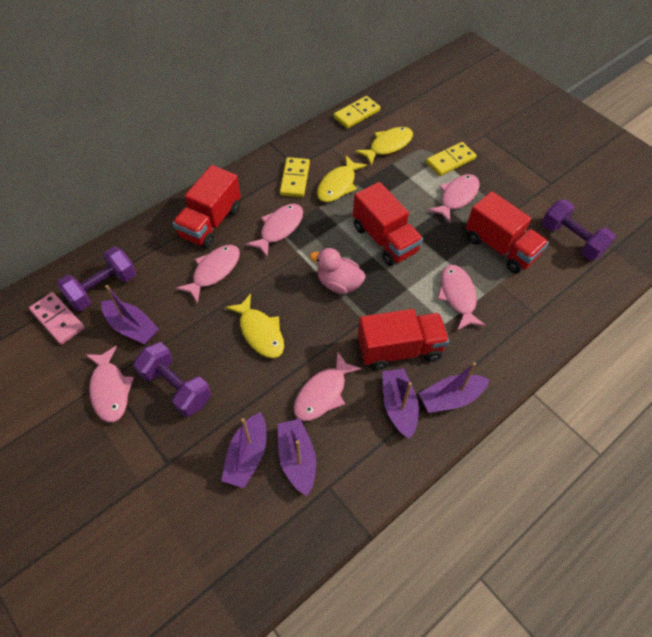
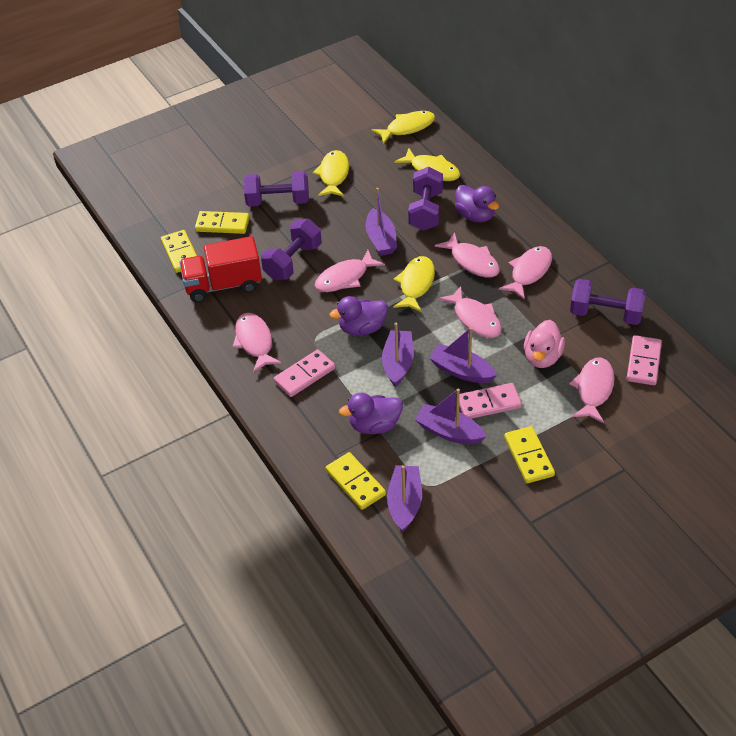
pink domino: [29,292,85,345] = 1 -> [274,349,335,397] [459,383,522,419] [627,335,662,385] = 3
purple duck: none = 0 -> [329,296,388,336] [339,393,403,434] [455,185,499,223] = 3
purple dumbbell: [56,247,136,311] [134,342,211,417] [542,200,615,261] = 3 -> [244,171,309,207] [261,219,322,280] [408,167,443,231] [570,279,646,325] = 4
red truck: [172,165,241,248] [353,182,423,266] [358,309,449,370] [466,191,549,274] = 4 -> [179,236,262,303] = 1
yellow domino: [280,157,310,197] [333,96,380,129] [426,142,477,176] = 3 -> [161,230,197,273] [195,211,249,234] [326,452,386,510] [504,426,555,483] = 4
yellow fish: [225,294,284,358] [317,155,367,202] [355,127,413,165] = 3 -> [313,150,349,197] [371,111,435,144] [393,256,435,312] [394,148,460,181] = 4

